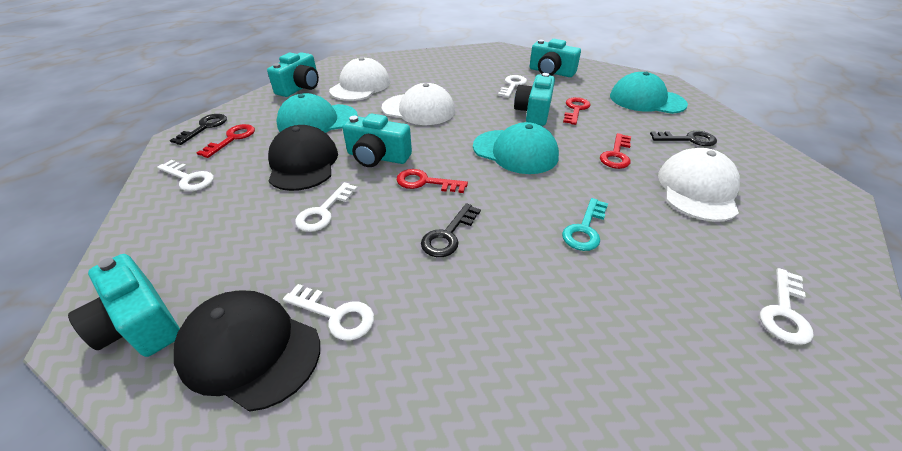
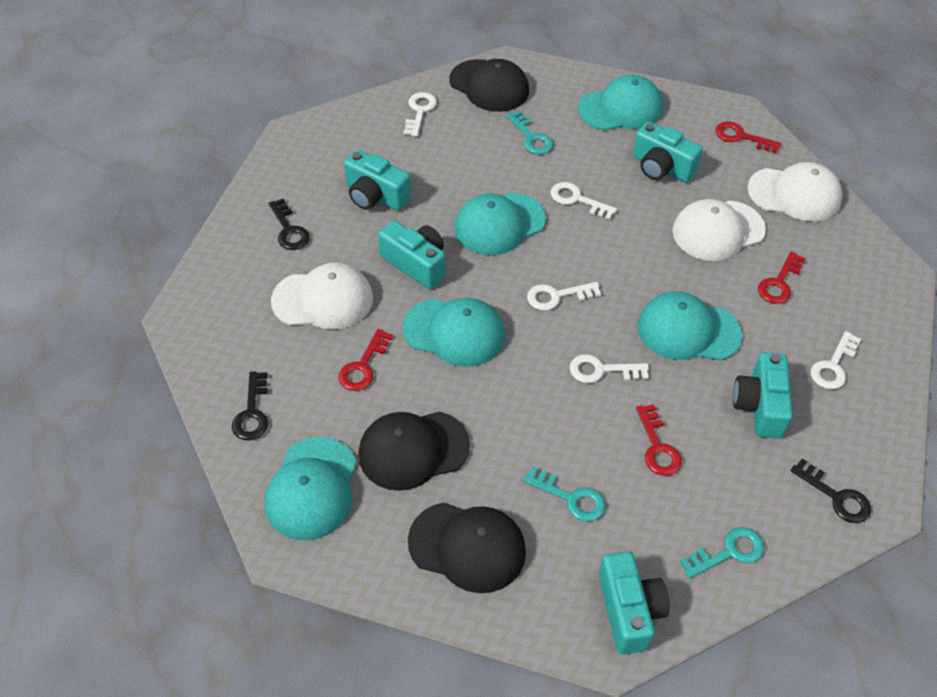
black cap: [174,291,320,412] [268,125,338,191] = 2 -> [358,412,470,491] [408,502,526,593] [449,59,529,112] = 3
turquoise cap: [276,93,358,133] [473,122,559,174] [610,72,688,114] = 3 -> [265,437,356,540] [403,298,505,367] [454,192,546,255] [578,75,663,131] [638,291,742,361] = 5
turquoise key: [562,198,608,251] = 1 -> [507,111,553,154] [523,466,605,522] [680,527,764,578] = 3

